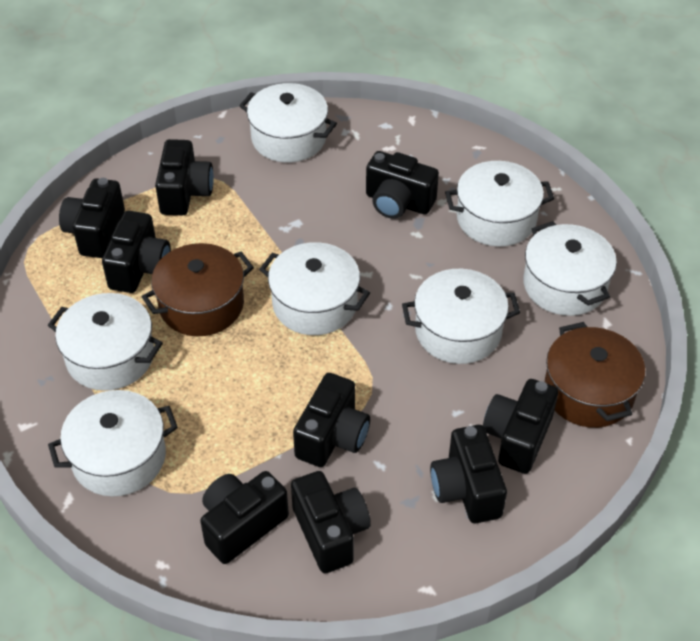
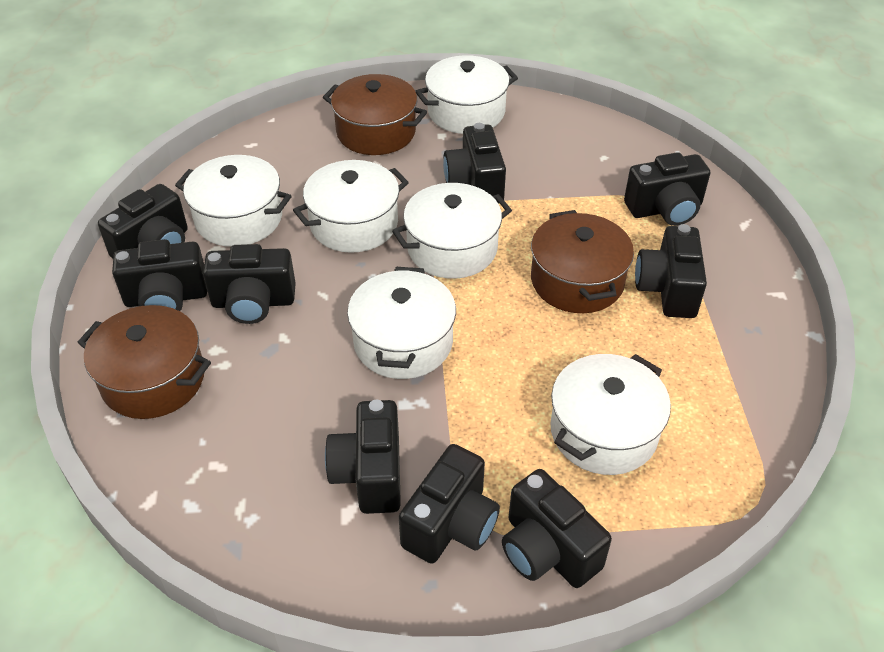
brown pot: [142,243,254,336] [545,322,645,428] = 2 -> [77,305,211,419] [323,74,427,155] [531,210,634,313] = 3
white pot: [48,293,163,391] [48,390,178,497] [239,83,337,162] [259,242,370,335] [402,269,520,364] [445,161,554,247] [523,221,617,316] = 7 -> [175,155,291,247] [293,160,409,253] [347,267,456,379] [392,183,512,279] [415,55,518,134] [550,354,671,475] = 6

